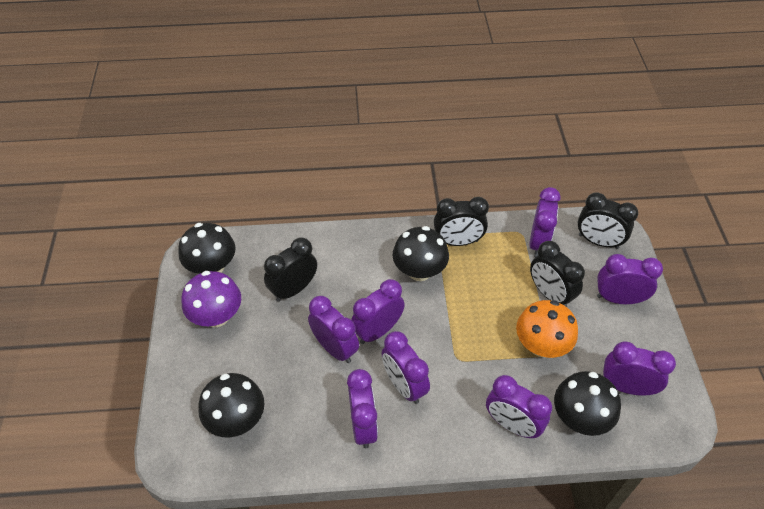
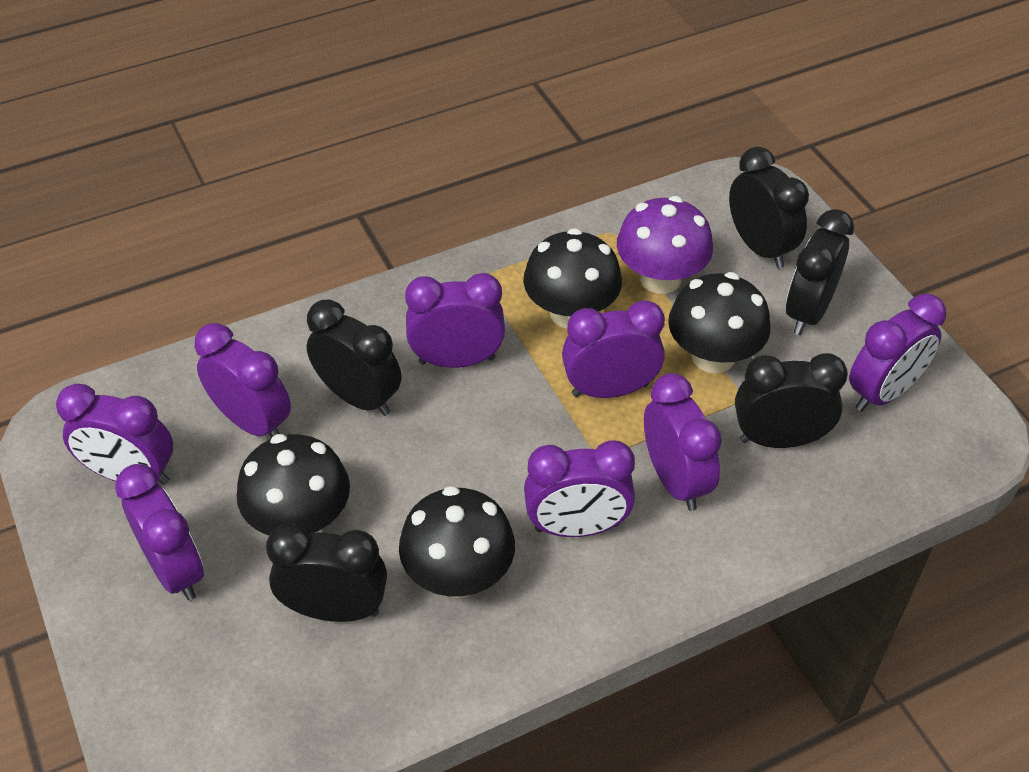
black clock: [264,238,317,302] [434,197,489,246] [530,241,585,307] [578,192,638,249] = 4 -> [266,524,387,622] [307,300,401,416] [729,147,809,268] [735,353,848,448] [786,209,854,335] = 5
orange mushroom: [516,300,578,358] = 1 -> none = 0

